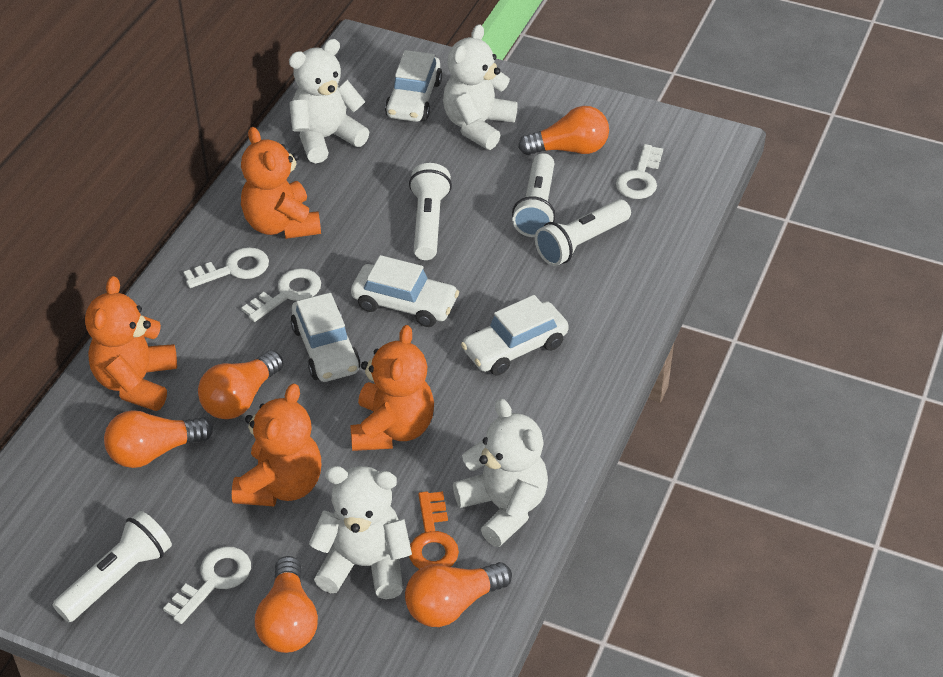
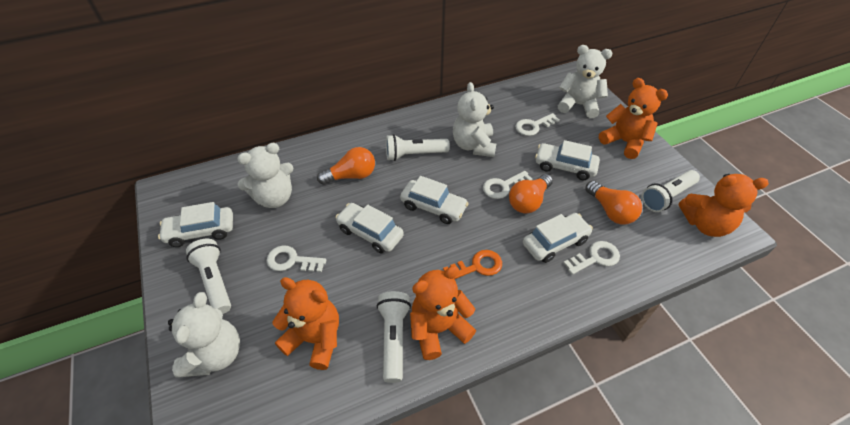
orange light bulb: [104,410,213,468] [198,350,284,419] [255,556,318,653] [405,562,512,627] [518,106,609,155] = 5 -> [317,147,375,185] [509,174,553,214] [585,181,642,225] = 3
white car: [291,293,361,382] [351,255,459,327] [385,50,442,122] [461,295,569,376] = 4 -> [158,202,233,247] [335,203,404,253] [400,176,469,224] [523,213,593,263] [535,140,600,180] = 5

